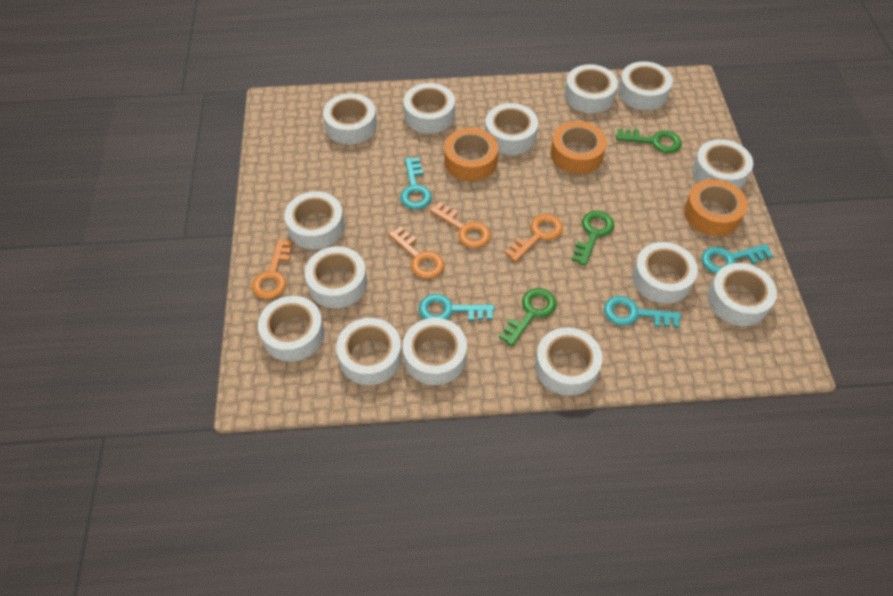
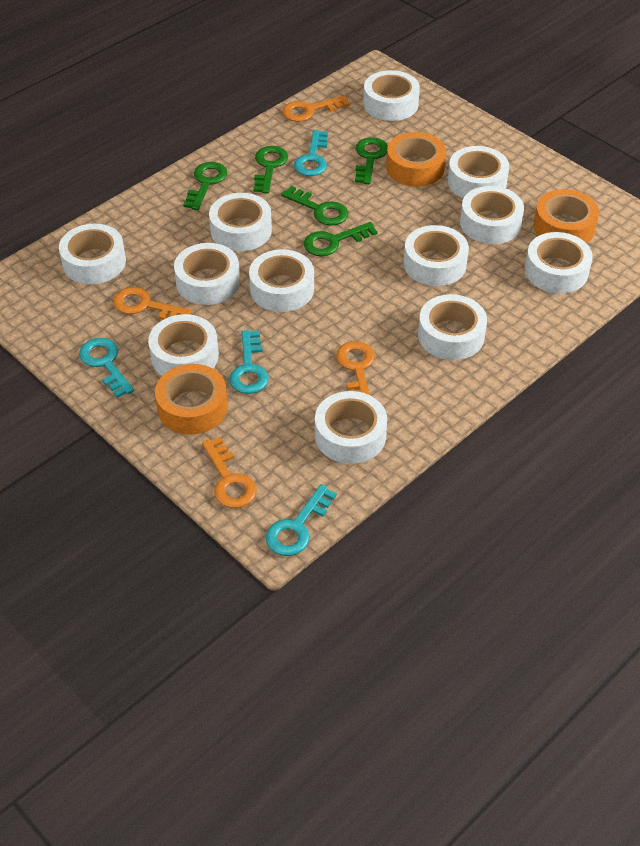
green key: [499,288,557,347] [571,211,614,266] [616,129,682,153] = 3 -> [183,162,227,210] [253,146,288,193] [281,186,348,226] [304,222,378,256] [355,137,388,184] = 5
white tape: [258,296,325,362] [284,192,345,250] [305,246,367,308] [323,93,377,145] [336,318,402,385] [403,83,455,133] [403,318,467,385] [485,103,538,155] [535,327,602,396] [565,64,618,114] [618,61,673,110] [632,242,698,304] [692,139,753,189] [708,263,777,326] = 14 -> [59,224,126,284] [148,314,219,376] [174,243,240,305] [209,193,272,251] [249,249,314,312] [315,391,387,464] [363,70,420,121] [404,225,469,286] [418,294,487,360] [448,146,509,198] [460,186,524,244] [525,232,593,293] = 12

